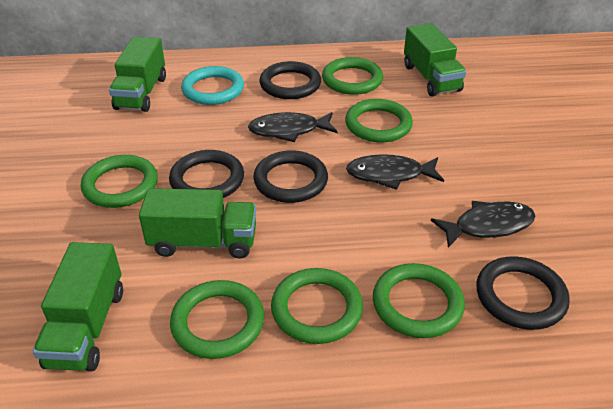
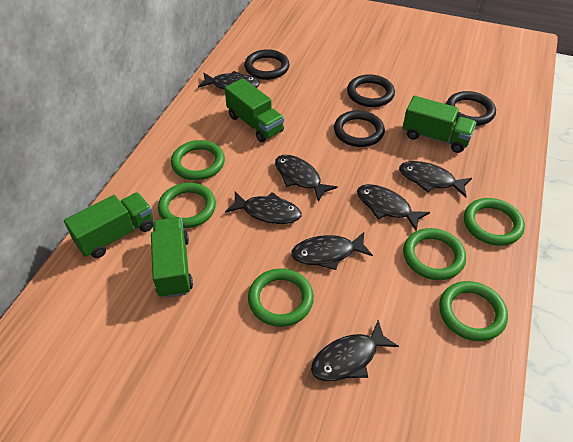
black fish: [248,112,338,142] [346,154,444,190] [431,201,535,248] = 3 -> [198,71,260,90] [225,192,302,224] [275,155,338,202] [291,232,373,270] [311,320,399,381] [357,184,430,231] [399,161,472,197] = 7
turquoise ring: [181,66,244,105] = 1 -> none = 0

